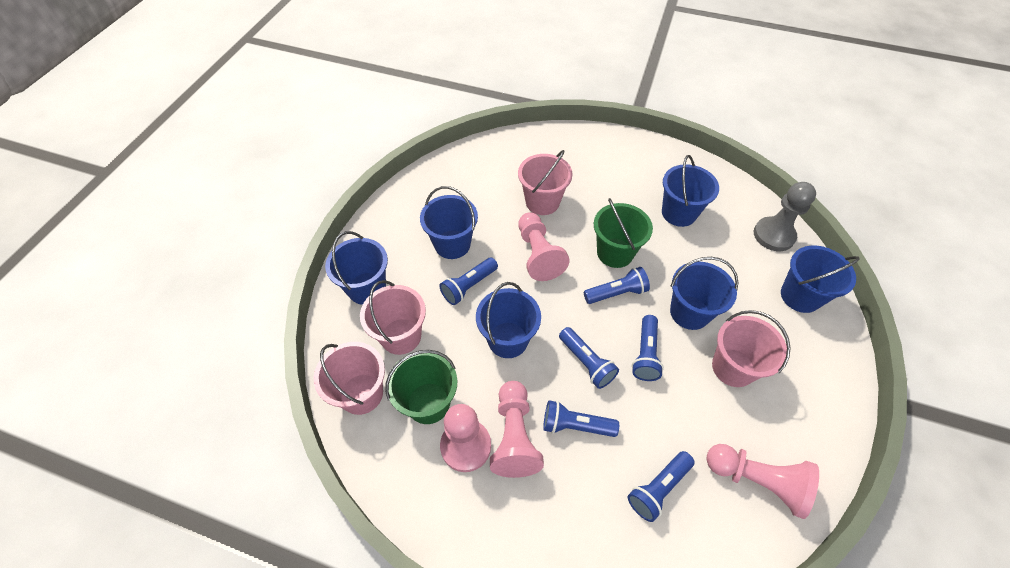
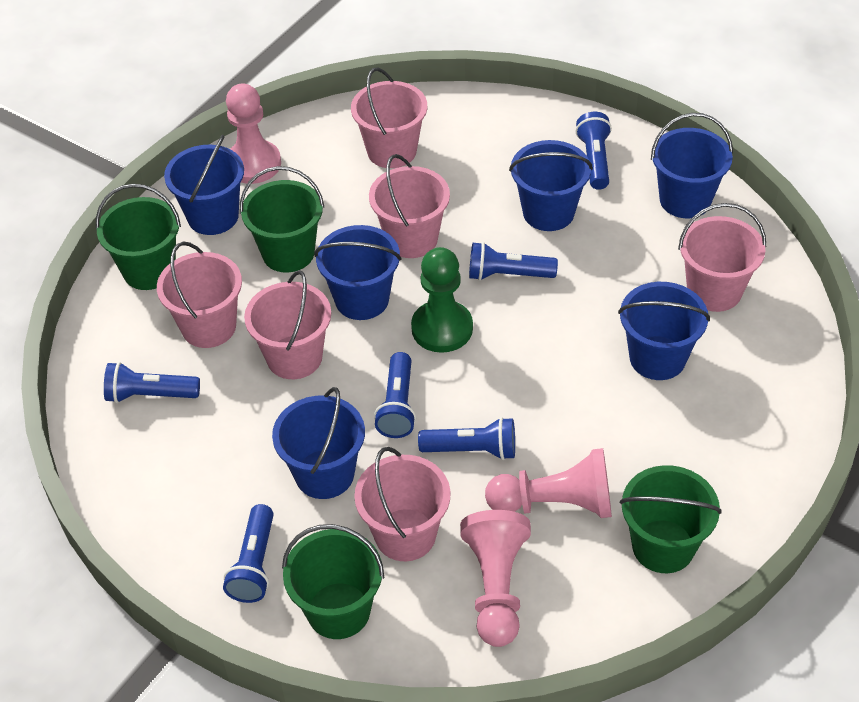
green bucket: [385,350,458,424] [594,198,653,268] = 2 -> [96,184,181,290] [240,166,324,272] [282,524,384,639] [620,465,722,573] = 4
green pawn: none = 0 -> [411,247,473,353] = 1
grey pawn: [754,182,816,251] = 1 -> none = 0
pink bucket: [314,342,385,415] [360,280,426,355] [518,150,573,215] [712,310,791,387] = 4 -> [157,242,242,348] [244,270,331,379] [351,67,427,168] [354,447,450,561] [369,154,450,258] [678,203,766,312] = 6
pink pawn: [440,404,491,472] [490,381,544,478] [518,213,569,281] [706,444,819,519] = 4 -> [226,83,281,184] [460,510,531,647] [485,448,612,518] = 3

